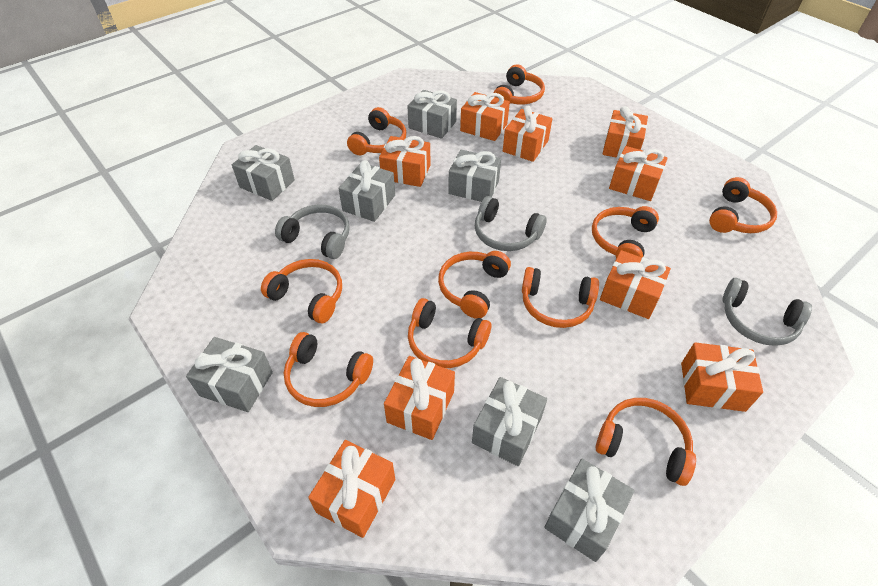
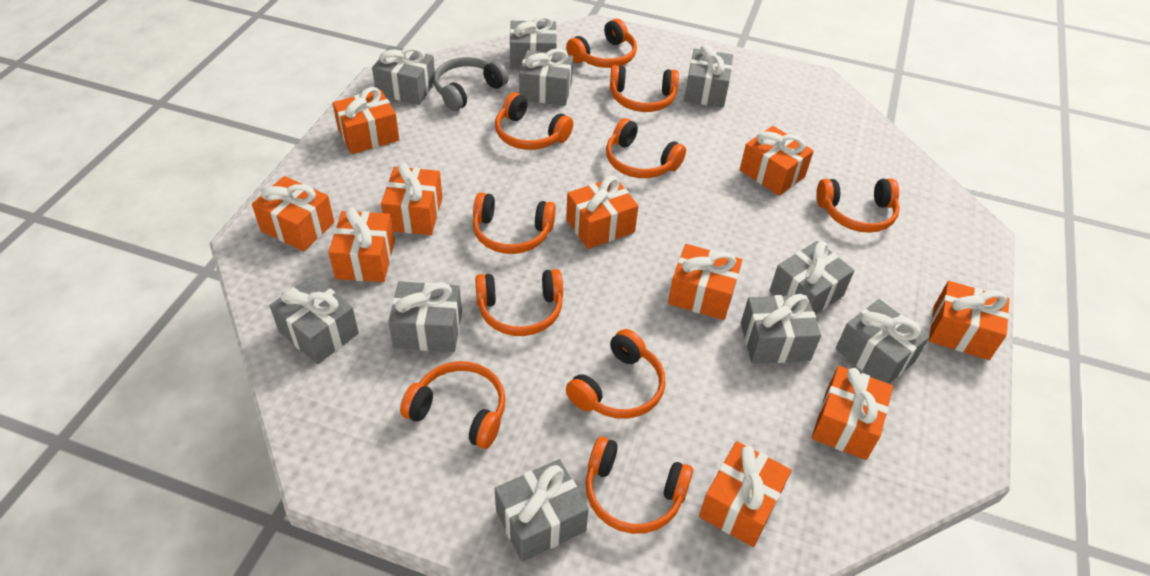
grey gift: [186,337,273,412] [232,145,295,201] [338,160,395,222] [407,90,457,139] [448,150,501,202] [472,377,547,466] [544,459,635,562] = 7 -> [269,276,359,364] [372,46,435,105] [388,281,462,352] [495,459,589,562] [510,16,557,69] [519,49,573,106] [684,44,733,107] [741,294,821,364] [769,241,854,315] [836,299,929,384] = 10
grey headphones: [275,205,350,259] [475,196,547,251] [723,278,812,346] = 3 -> [434,57,509,111] = 1
orange gift: [308,440,395,538] [379,136,430,187] [384,356,455,440] [460,92,510,141] [503,106,552,162] [600,250,671,319] [602,106,648,158] [609,146,668,201] [681,342,763,412] = 9 -> [252,176,334,251] [329,207,395,282] [332,87,400,154] [381,163,443,235] [566,176,638,249] [668,244,742,320] [699,441,792,547] [740,126,814,196] [812,366,893,460] [929,281,1009,360] = 10

